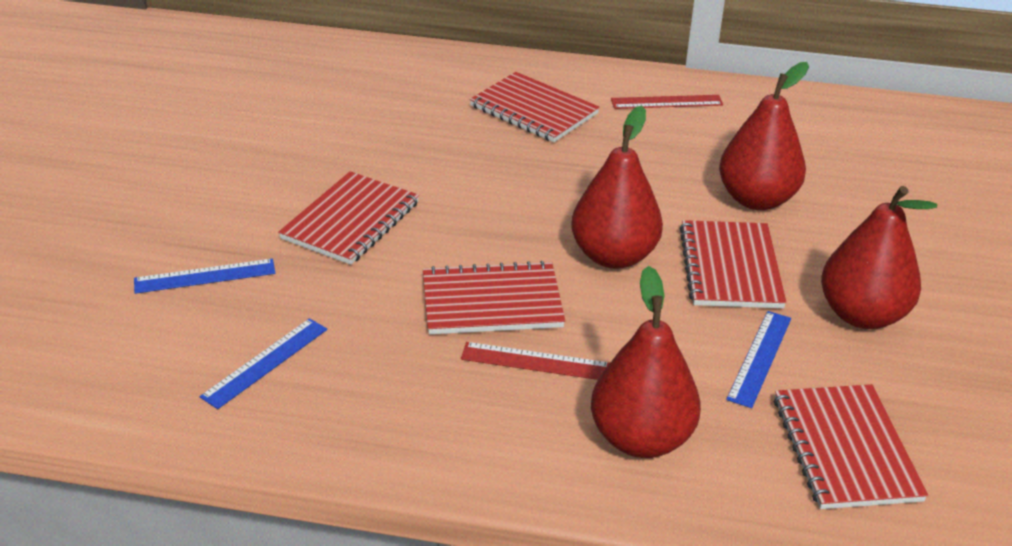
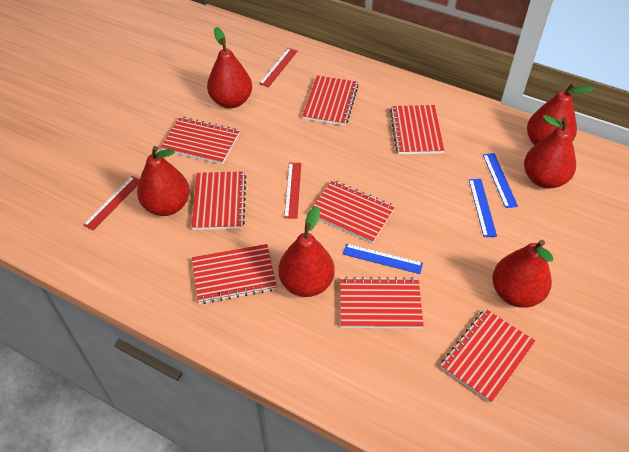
red notebook: [278,171,419,265] [423,261,565,335] [469,72,600,142] [679,220,787,309] [774,384,928,509] = 5 -> [160,117,240,165] [191,171,246,230] [192,244,277,304] [302,76,359,126] [308,180,395,244] [340,276,424,328] [390,105,445,154] [441,309,535,403] = 8
red pear: [571,105,663,269] [591,266,701,458] [719,62,809,210] [821,186,937,329] = 4 -> [137,146,190,216] [207,27,252,108] [278,206,335,297] [492,240,553,307] [524,115,576,189] [527,83,595,146] = 6
red ruler: [461,342,610,380] [611,95,723,109] = 2 -> [83,176,140,230] [259,48,298,87] [284,163,301,219] = 3

